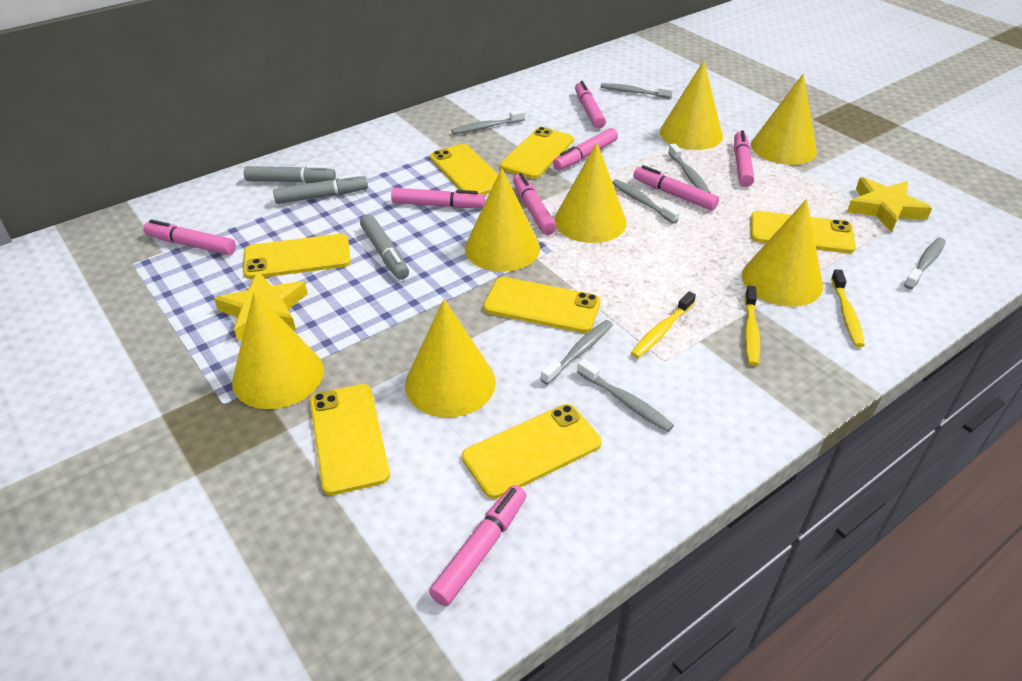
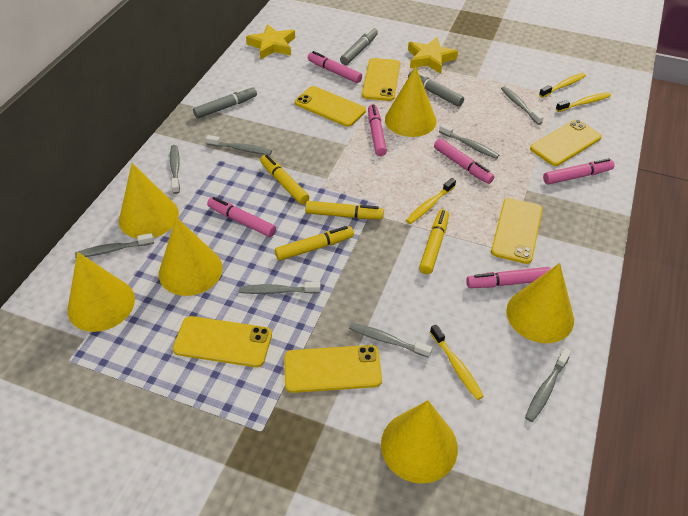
grey toothbrush: [451,109,525,134] [540,320,613,385] [577,359,674,432] [601,83,674,99] [612,179,680,224] [668,143,711,193] [904,238,946,289] = 7 -> [75,233,154,258] [170,145,180,194] [206,135,272,155] [239,282,321,294] [349,323,432,358] [439,124,499,159] [501,86,544,125] [525,348,571,422] = 8
pink marker: [143,219,236,255] [391,188,485,208] [429,485,526,606] [513,173,557,235] [553,128,618,170] [575,81,606,129] [633,165,719,210] [734,130,754,187] = 8 -> [207,197,276,237] [308,51,362,83] [368,104,387,156] [434,138,494,184] [466,267,551,288] [543,158,614,185] = 6
yellow cone: [232,292,324,409] [405,299,496,417] [465,168,540,272] [554,142,627,243] [660,60,723,150] [742,199,823,307] [751,74,817,165] = 7 -> [68,252,135,332] [119,163,179,238] [159,217,223,296] [381,400,458,484] [385,66,436,137] [506,263,574,343] = 6
yellow marker: none = 0 -> [260,155,309,204] [275,226,354,261] [305,201,384,219] [419,209,449,274] = 4
yellow phone: [243,234,351,279] [310,384,390,495] [430,144,498,195] [462,404,602,499] [483,277,601,333] [500,127,574,179] [751,211,856,253] = 7 -> [173,316,272,367] [284,345,382,393] [295,86,366,127] [362,58,400,101] [491,198,542,264] [530,120,602,166] = 6
yellow toothbrush: [631,291,696,358] [744,286,760,366] [831,270,865,347] = 3 -> [406,178,456,224] [430,324,484,400] [539,73,586,98] [556,92,611,112] = 4

